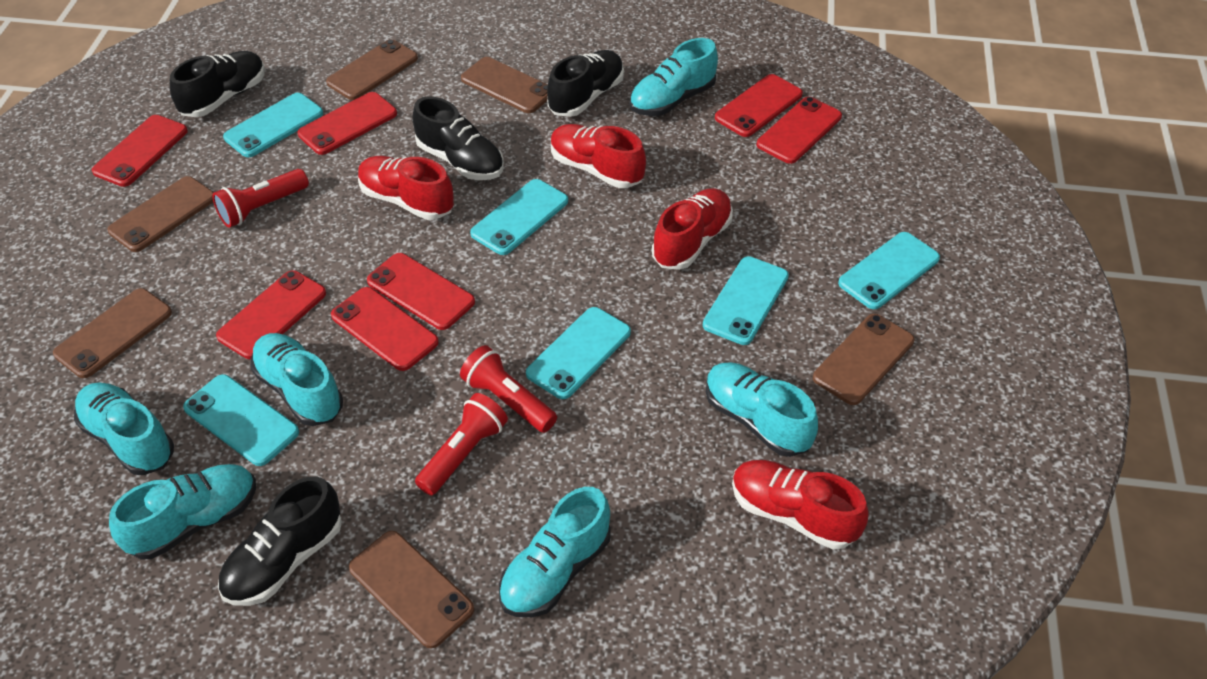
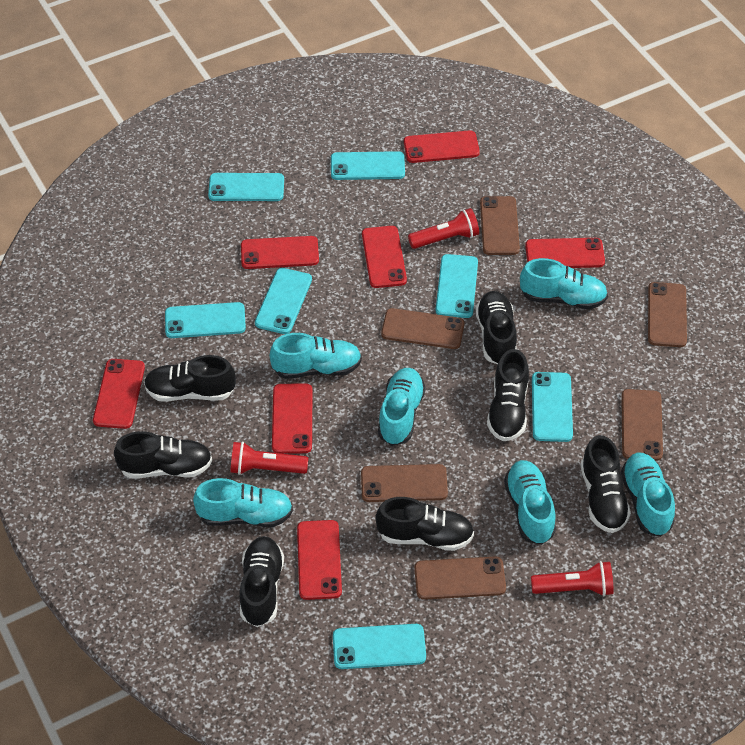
black shoe: [170,51,265,117] [218,476,342,606] [412,96,504,180] [547,50,624,117] = 4 -> [114,431,212,479] [144,355,236,402] [239,536,284,627] [375,497,474,551] [476,291,517,364] [487,349,529,441] [580,435,631,533] = 7
red shoe: [358,156,454,220] [551,124,646,188] [652,188,733,270] [732,460,869,549] = 4 -> none = 0
turquoise phone: [183,374,299,466] [223,93,323,157] [470,179,568,255] [526,307,631,399] [703,256,789,345] [838,232,940,309] = 6 -> [165,302,246,338] [208,173,284,201] [255,268,312,334] [331,151,405,180] [333,624,426,669] [436,254,478,318] [532,372,573,442] = 7

